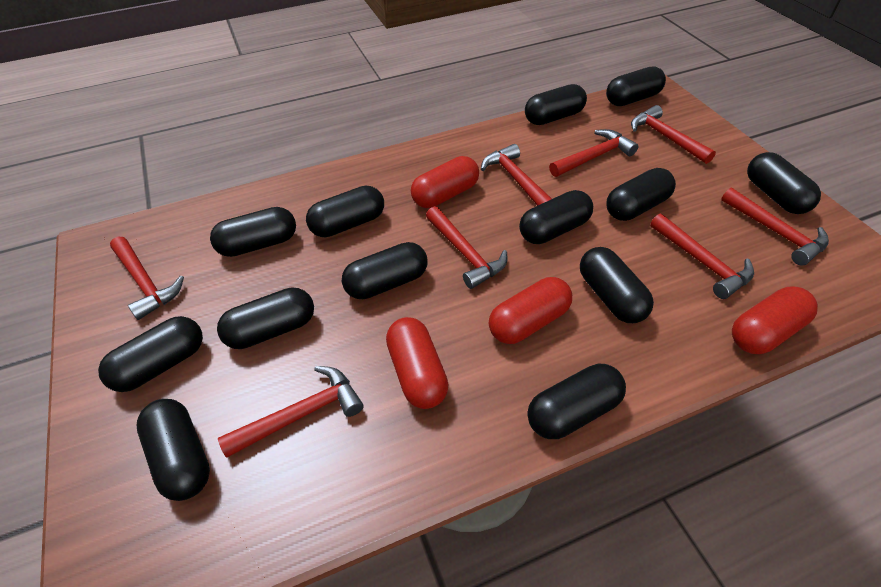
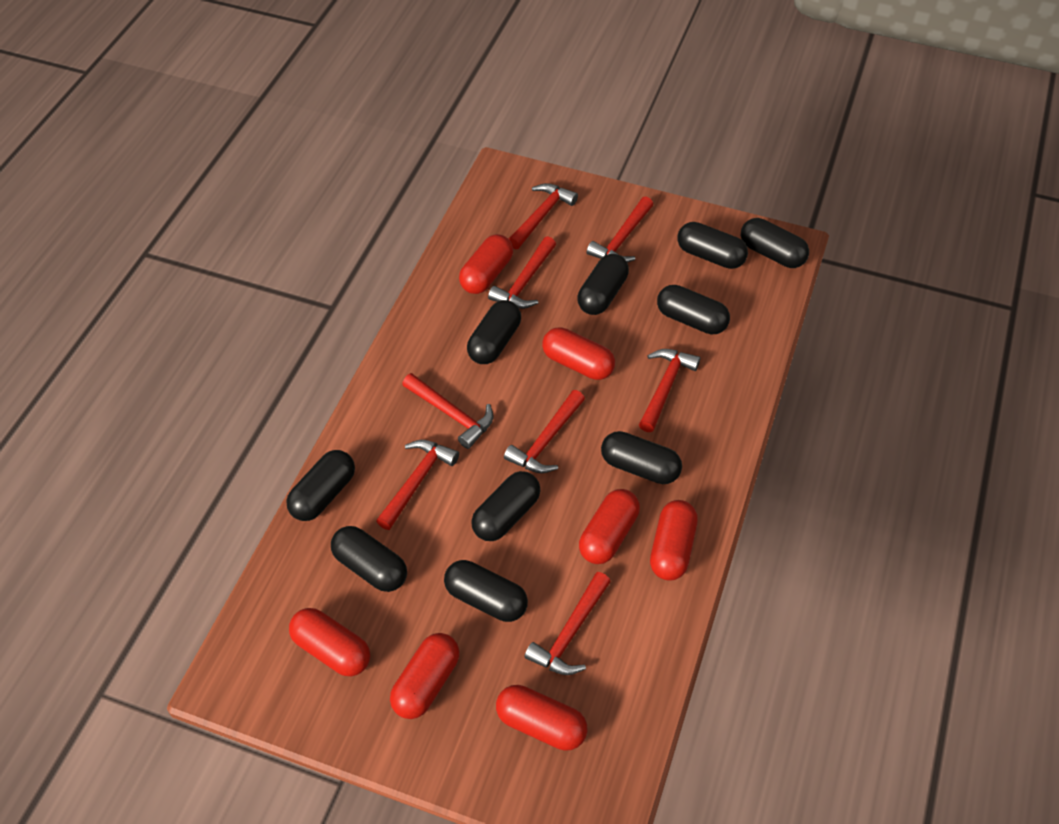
black capsule: [98,316,203,392] [137,399,210,501] [210,207,296,257] [217,287,314,349] [306,186,384,237] [342,242,427,299] [519,190,593,244] [525,84,587,125] [527,364,626,439] [580,247,654,323] [606,66,666,106] [606,168,676,221] [747,152,821,214] = 13 -> [286,450,355,521] [331,526,407,592] [444,560,528,622] [467,300,521,364] [471,471,541,541] [577,254,629,315] [601,431,682,484] [657,285,730,334] [677,222,748,269] [741,218,809,268] = 10
red capsule: [386,317,449,409] [411,156,479,208] [489,277,572,344] [732,287,818,354] = 4 -> [289,608,370,676] [390,633,460,719] [459,234,513,294] [496,685,588,751] [542,327,615,380] [579,489,640,564] [650,500,698,581] = 7

